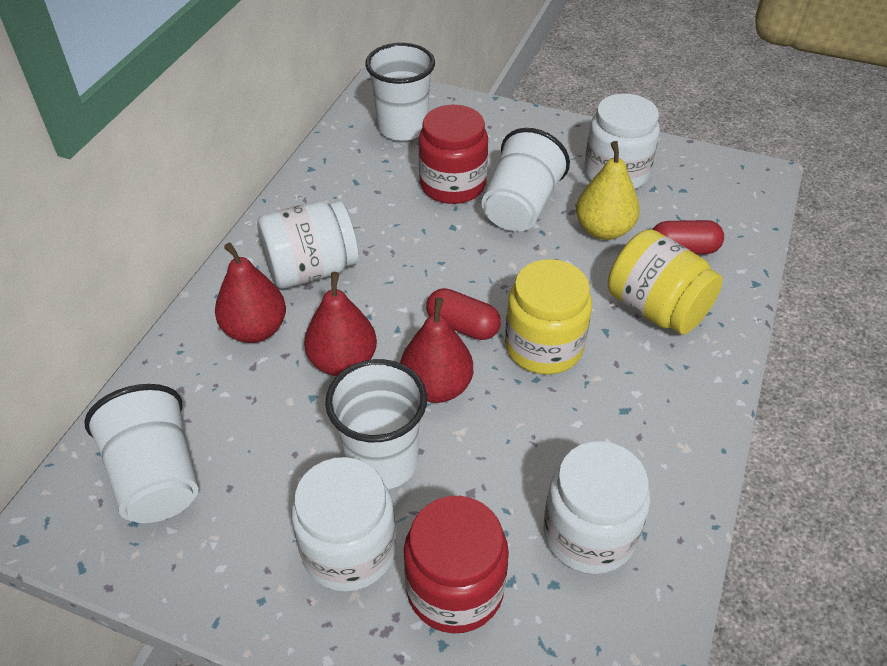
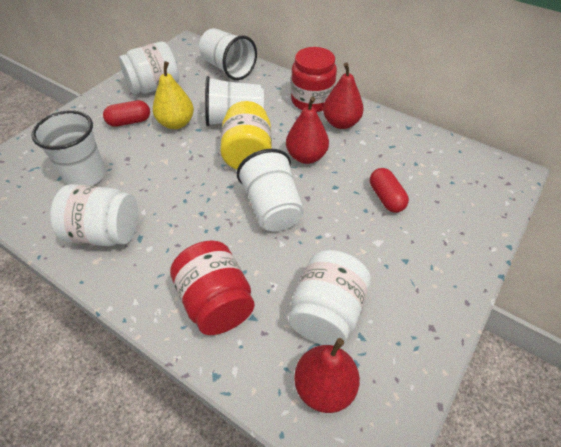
white jar: [257,200,359,289] [292,457,396,592] [543,441,650,574] [584,94,660,189] = 4 -> [50,184,138,246] [119,41,179,94] [289,250,371,346] = 3
yellow jar: [505,259,592,375] [608,229,723,335] = 2 -> [220,101,272,169] = 1

